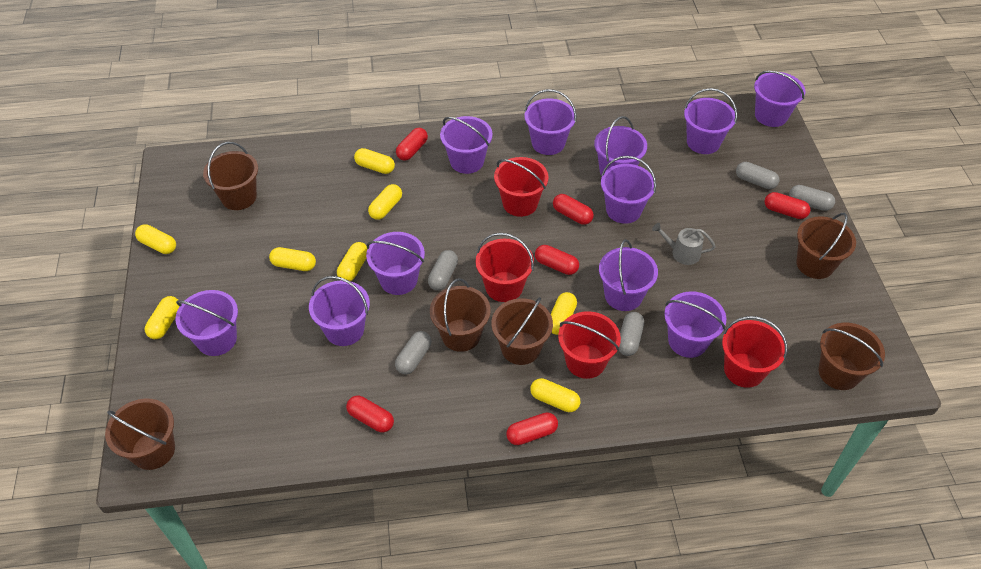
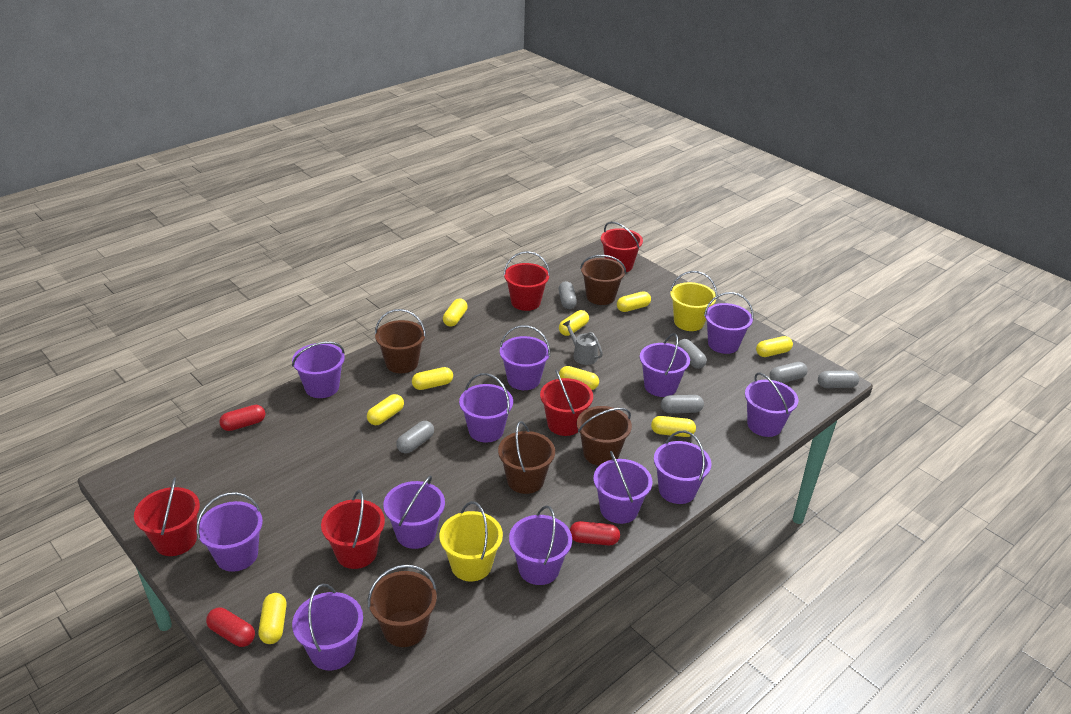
brown bucket: [105,399,175,470] [203,142,258,210] [430,278,490,352] [491,297,553,365] [796,213,856,279] [819,323,885,390] = 6 -> [368,564,437,647] [375,309,426,373] [498,421,555,494] [577,406,632,466] [580,255,626,305] = 5
grey capsule: [395,331,431,374] [428,250,458,290] [619,312,644,356] [736,162,779,189] [789,185,835,211] = 5 -> [396,421,434,453] [558,281,577,309] [661,395,704,413] [678,339,707,369] [770,362,808,383] [818,370,859,388] = 6
purple bucket: [175,290,238,356] [309,276,370,346] [366,232,425,295] [440,116,492,174] [524,89,576,155] [594,116,647,175] [599,239,658,311] [601,156,656,224] [664,292,726,358] [684,88,737,154] [754,71,806,127] = 11 -> [196,492,263,572] [292,342,345,398] [292,584,363,670] [383,475,445,549] [459,373,513,442] [500,325,550,390] [509,505,572,585] [593,451,652,524] [640,333,690,397] [654,431,711,504] [704,292,753,354] [745,372,798,437] = 12
red bucket: [476,233,534,302] [494,157,548,217] [558,311,621,379] [722,316,788,388] = 4 -> [134,477,200,556] [321,490,385,569] [503,251,550,311] [540,369,593,436] [601,222,643,272] = 5
red capsule: [346,395,394,432] [396,128,428,161] [506,412,558,445] [535,245,579,275] [553,194,594,225] [764,192,810,219] = 6 -> [206,608,255,647] [219,405,265,431] [570,521,620,545] = 3
yellow bucket: none = 0 -> [439,501,503,582] [670,271,717,331] = 2
yellow capsule: [135,224,176,254] [145,296,180,339] [269,247,316,271] [337,242,367,281] [354,148,395,174] [368,184,402,220] [530,378,580,412] [551,292,577,335] = 8 -> [259,593,287,644] [367,394,404,425] [412,367,453,390] [443,298,468,327] [559,310,589,336] [559,366,599,390] [617,291,651,312] [651,416,696,437] [756,336,793,357] = 9

